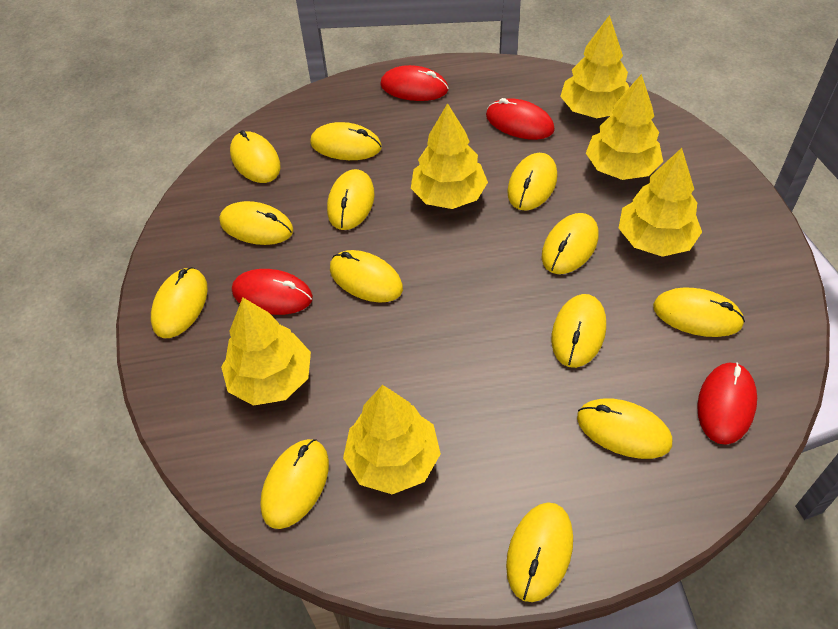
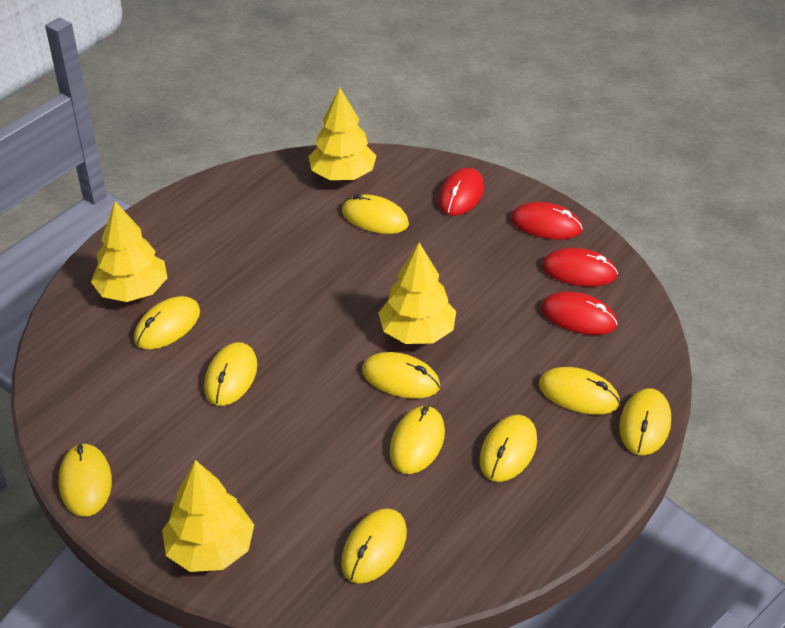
yellow mouse: [151,267,208,338] [220,201,293,245] [230,130,280,183] [260,439,329,529] [310,122,382,160] [327,169,375,230] [330,250,403,303] [506,502,573,602] [507,153,557,211] [542,213,598,274] [552,294,606,368] [577,398,672,459] [653,287,745,337] = 13 -> [59,443,112,517] [134,296,200,349] [204,342,257,406] [341,508,407,584] [342,194,409,234] [362,352,440,399] [390,405,445,474] [480,415,537,482] [539,367,620,415] [619,388,671,455] = 10
yellow tree: [221,297,311,406] [343,385,441,494] [411,103,488,209] [560,15,629,118] [586,74,663,180] [619,148,702,257] = 6 -> [91,201,167,302] [162,460,254,572] [308,87,376,180] [378,243,456,344] = 4

